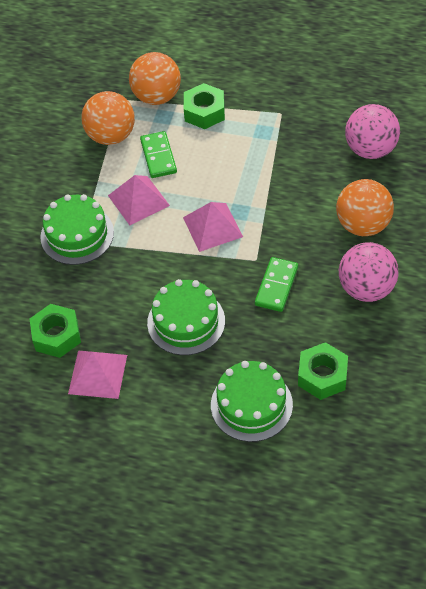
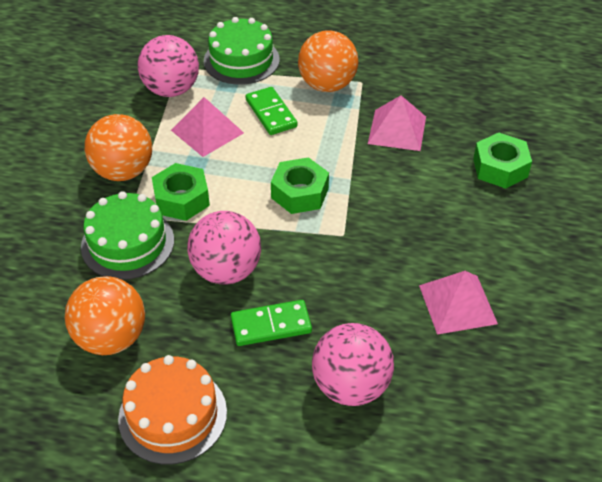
green cake: [40,194,114,265] [147,279,225,355] [211,361,293,442] = 3 -> [81,191,174,280] [204,17,280,85] = 2
orange cake: none = 0 -> [118,355,227,465] = 1
pink ball: [339,242,399,302] [345,104,400,159] = 2 -> [138,35,199,97] [187,211,261,284] [312,323,394,406] = 3

